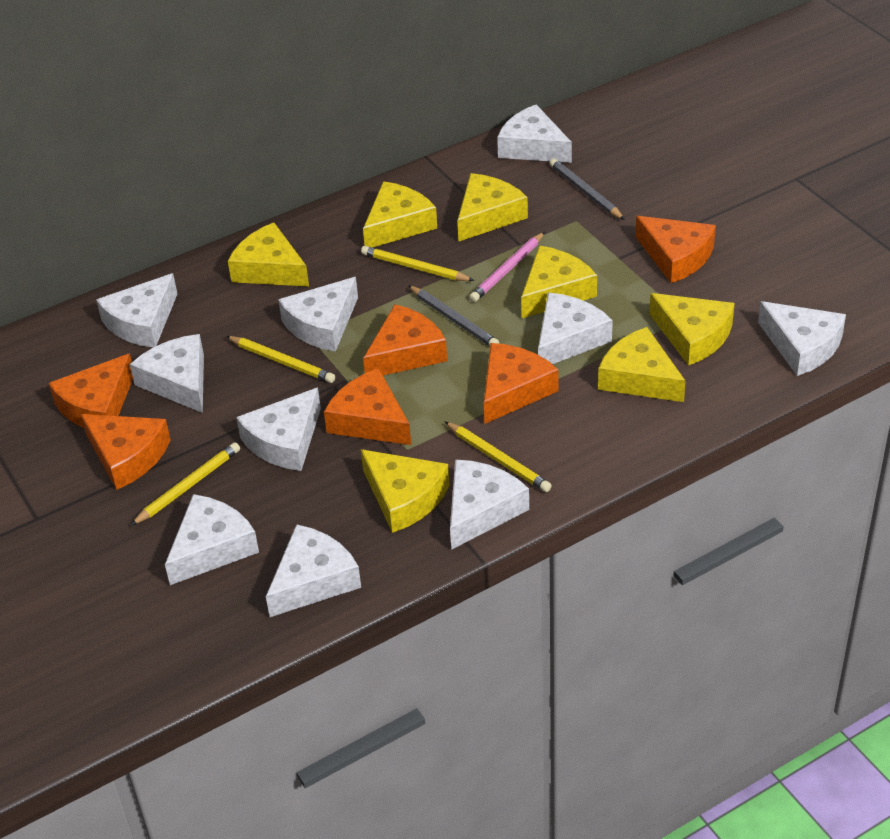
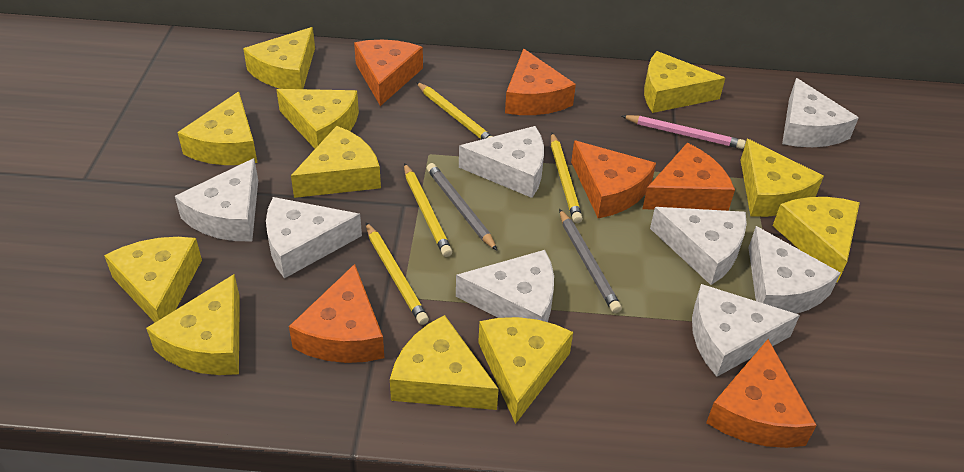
white cheese: [96,273,177,347] [130,334,204,413] [165,494,259,585] [236,388,321,471] [266,524,361,617] [278,277,358,352] [450,460,529,550] [497,104,572,163] [538,293,613,364] [758,301,846,376] = 10 -> [175,158,258,241] [266,197,362,278] [456,250,554,322] [459,126,544,198] [650,207,747,285] [692,284,800,377] [748,226,840,314] [782,78,859,147] = 8
yellow cheese: [228,223,309,287] [361,449,450,533] [363,182,437,248] [457,173,528,242] [521,246,597,318] [598,327,686,402] [649,293,735,366] = 7 -> [104,237,202,322] [146,274,240,375] [177,92,257,165] [243,27,315,89] [276,89,359,149] [291,126,381,198] [390,315,499,410] [478,317,573,424] [644,51,725,113] [741,139,824,217] [773,197,860,283] = 11

